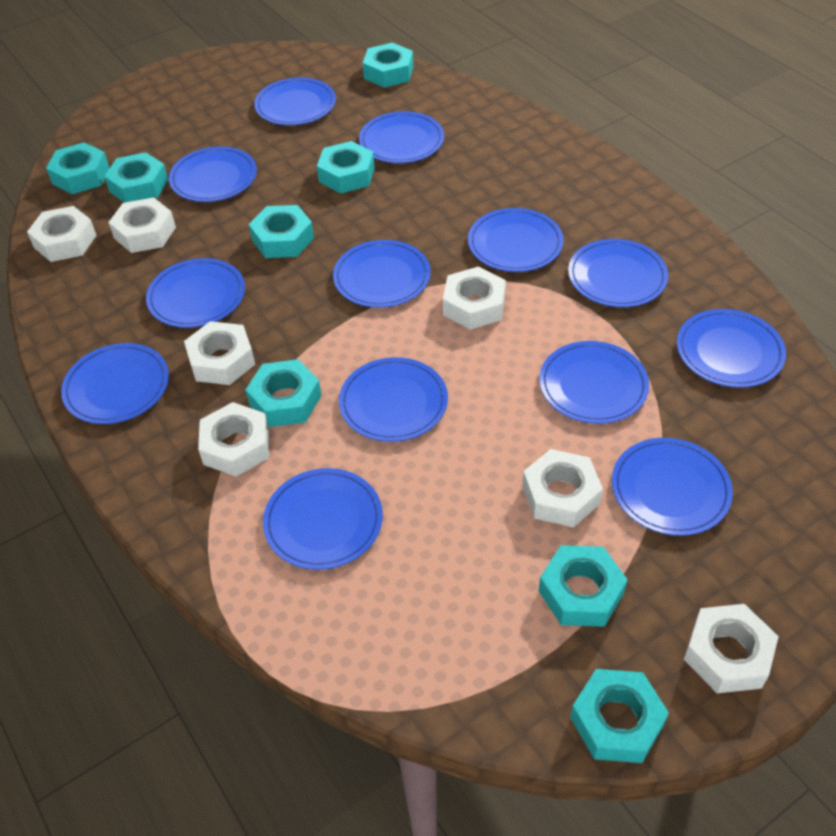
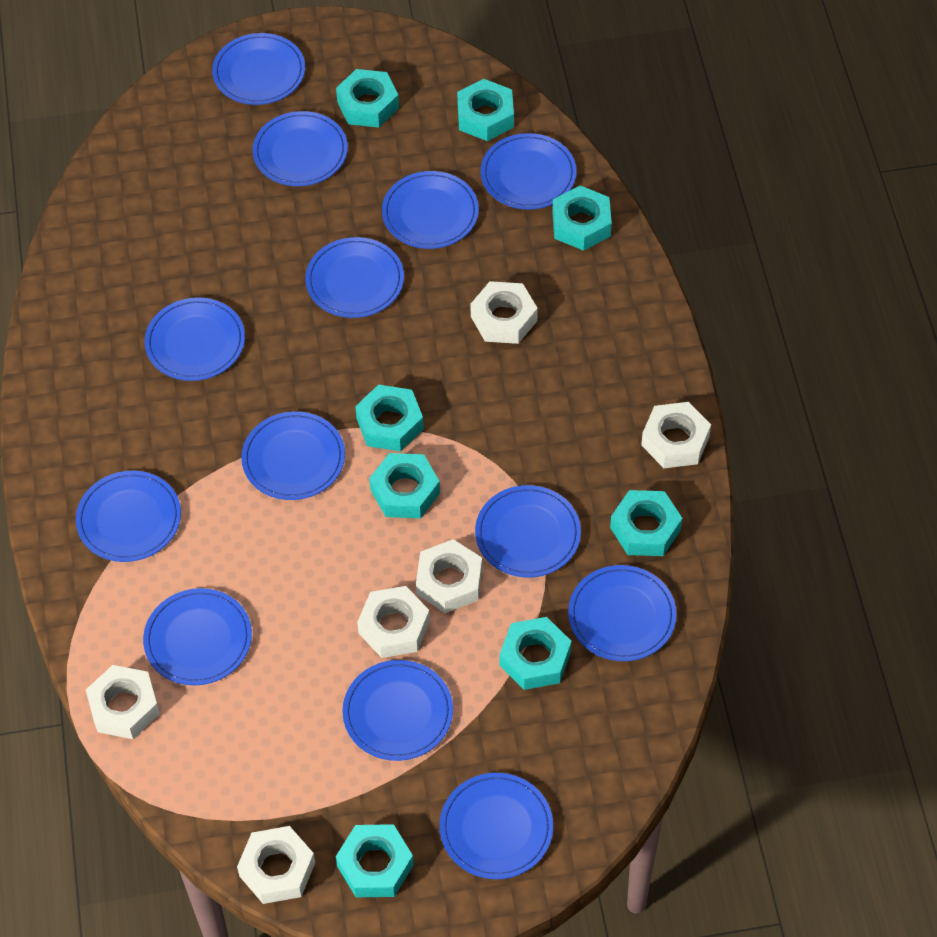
white nut: [27,206,97,262] [108,198,176,253] [184,321,255,385] [198,402,269,477] [443,266,506,330] [522,449,603,527] [684,604,779,693] = 7 -> [86,665,160,739] [237,826,315,904] [357,586,430,658] [416,539,482,613] [470,281,538,344] [641,402,711,468] = 6

